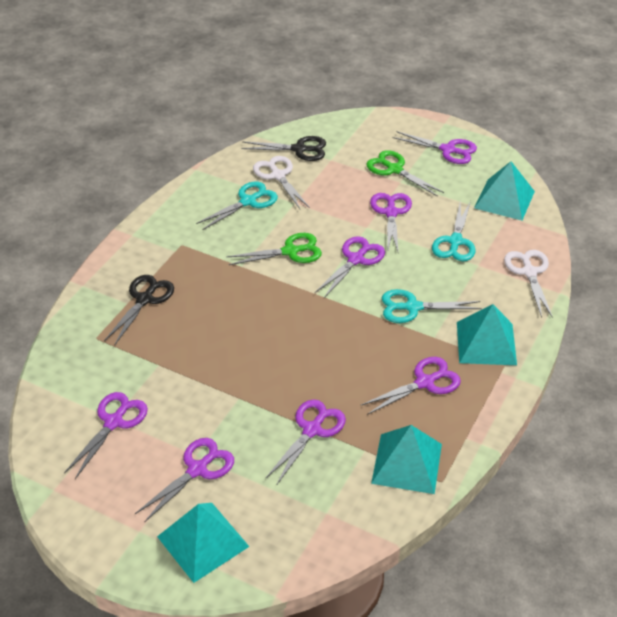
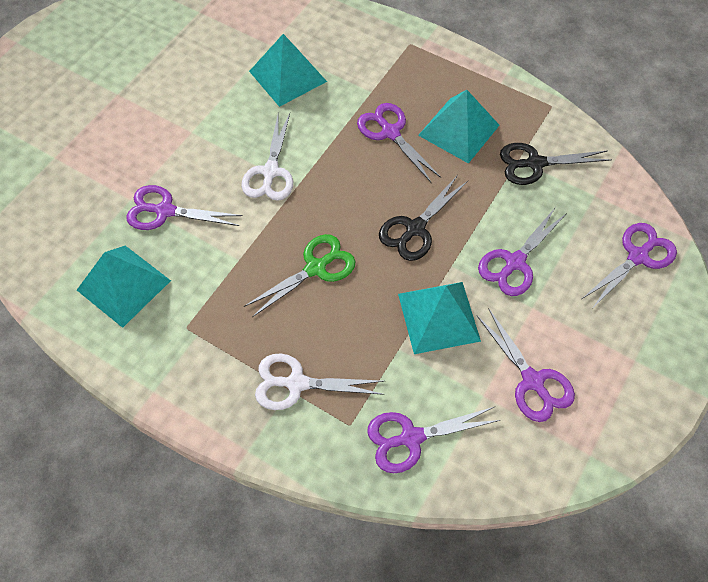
green scissors: [226,233,322,265] [366,150,444,197] = 2 -> [244,234,356,317] = 1
purple scissors: [64,392,148,479] [135,438,234,523] [265,399,346,484] [315,236,385,298] [360,357,461,415] [370,193,412,252] [392,131,477,164] = 7 -> [126,185,243,230] [357,103,441,183] [367,407,500,473] [477,308,575,422] [478,208,567,296] [582,223,677,308] = 6
turquoise scissors: [196,181,278,230] [382,289,482,323] [432,201,475,261] = 3 -> none = 0

